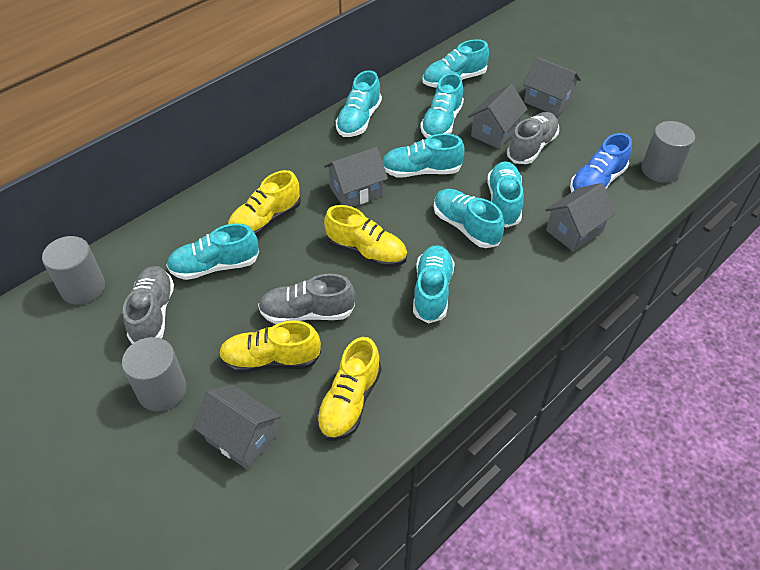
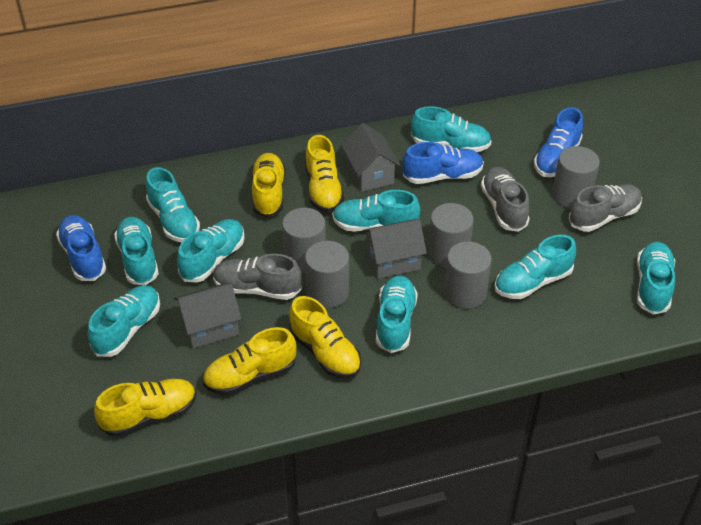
blue shoe: [570,133,632,193] = 1 -> [56,215,106,281] [403,142,484,184] [534,107,583,177] = 3
grey cylinder: [42,236,105,305] [122,337,186,411] [642,121,695,183] = 3 -> [282,208,326,273] [305,241,349,308] [428,203,474,268] [444,241,492,309] [552,146,600,209] = 5
grey house: [193,385,281,470] [324,147,388,207] [468,84,528,149] [523,57,581,116] [545,183,616,252] = 5 -> [174,283,241,348] [341,123,400,192] [362,219,427,279] = 3
turquoise shoe: [166,223,259,280] [336,70,382,137] [382,134,465,177] [413,245,455,324] [420,73,464,138] [422,39,489,88] [434,189,504,248] [487,161,524,228] = 8 -> [88,285,160,357] [114,217,159,285] [146,167,200,243] [177,219,245,283] [332,190,420,232] [376,276,418,353] [411,106,492,152] [494,235,576,299] [637,242,675,315] = 9
yellow shoe: [219,320,321,373] [228,170,301,236] [316,337,381,441] [324,205,407,267] = 4 -> [94,379,196,437] [203,327,296,395] [251,153,285,217] [289,296,361,379] [305,135,344,213] = 5

